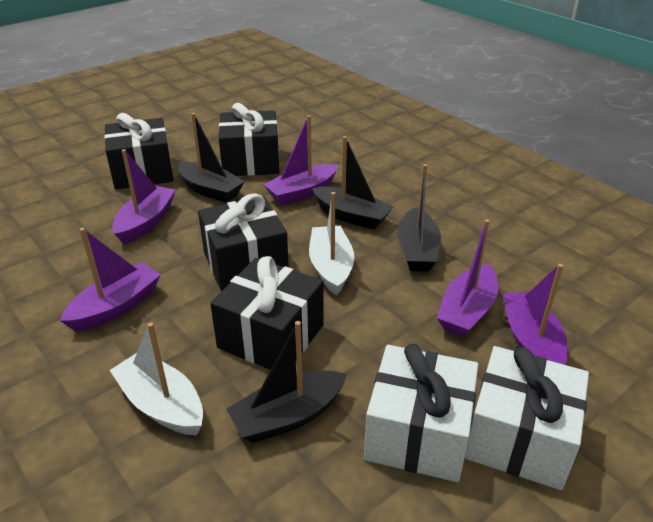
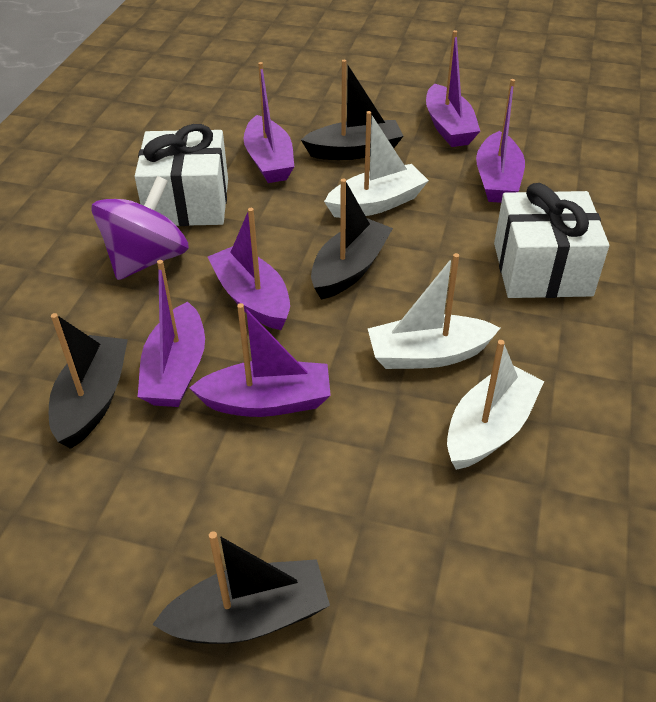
black gift: [104,113,174,190] [198,193,289,291] [210,256,324,370] [219,103,280,176] = 4 -> none = 0
purple boat: [60,228,161,332] [112,149,176,244] [263,115,338,206] [437,219,498,337] [503,264,568,365] = 5 -> [138,260,205,407] [189,303,331,417] [208,208,290,330] [244,62,294,183] [426,30,480,147] [476,79,525,203] = 6
purple spinning top: none = 0 -> [92,176,189,280] = 1
white boat: [110,322,203,435] [309,192,354,296] = 2 -> [324,111,429,218] [368,253,500,369] [447,340,544,470] = 3

